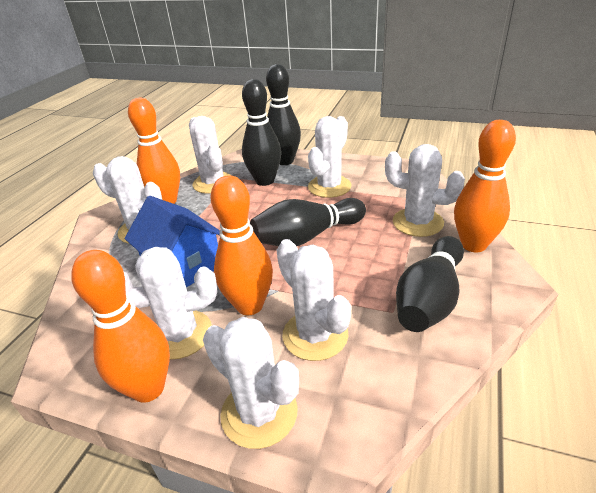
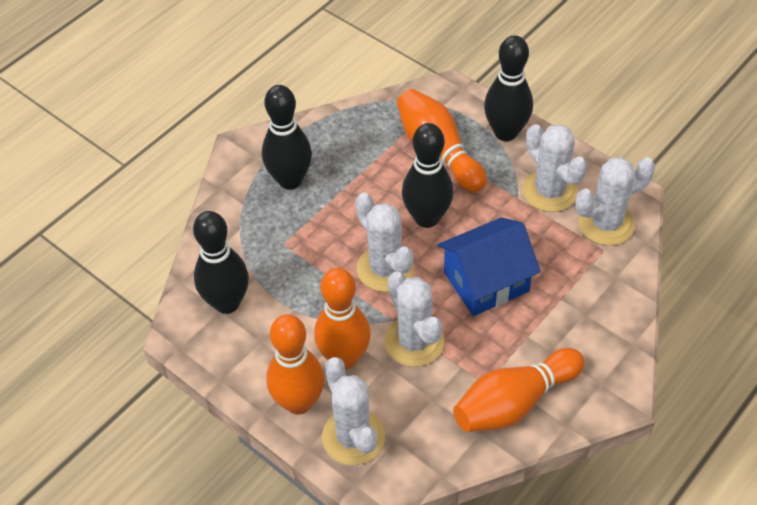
white cactus: [93,156,162,244] [124,247,217,360] [189,116,232,194] [203,317,299,449] [277,239,351,361] [308,116,352,198] [385,144,465,237] = 7 -> [322,357,385,465] [355,192,414,292] [384,271,445,367] [523,124,587,212] [575,157,655,246] = 5

